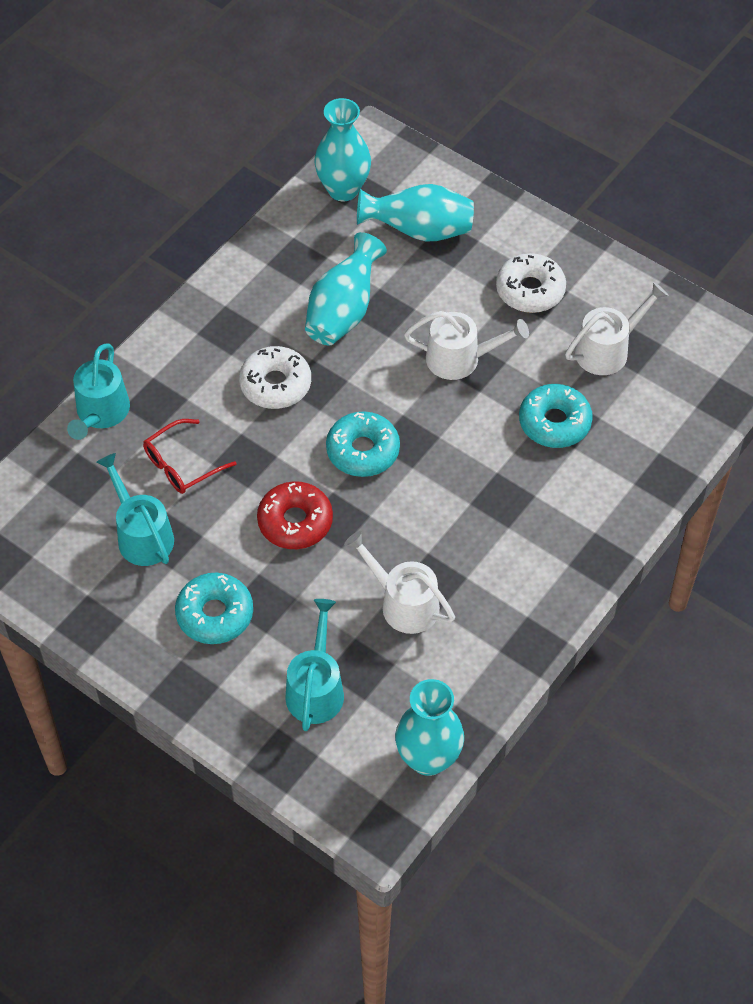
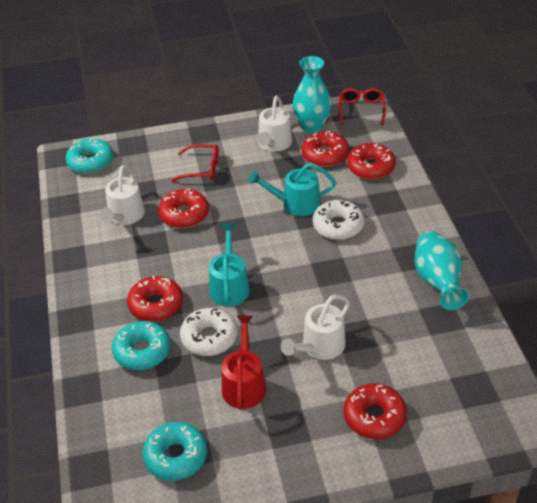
red donut: [257,481,333,549] = 1 -> [127,276,183,322] [158,189,209,228] [301,131,349,167] [344,383,407,439] [347,143,396,180] = 5
red glasses: [143,419,237,494] = 1 -> [171,144,219,182] [339,88,386,125] = 2
red watering can: none = 0 -> [222,316,266,410] = 1
turquoise vase: [305,232,387,345] [314,98,371,201] [357,184,474,242] [395,679,464,776] = 4 -> [293,56,331,133] [415,231,469,310] = 2
turquoise watering can: [67,344,130,440] [96,453,174,566] [285,599,344,731] = 3 -> [209,223,250,306] [249,163,336,216] = 2

